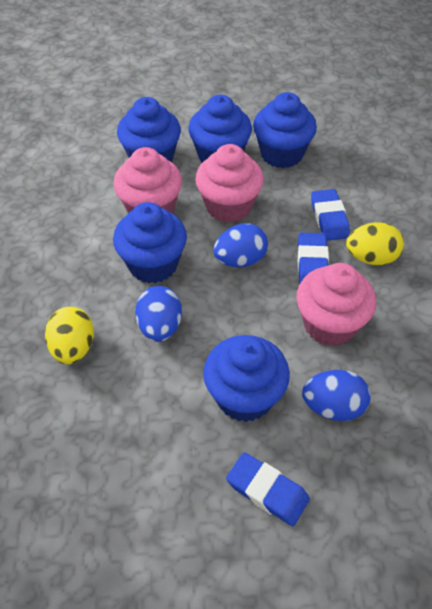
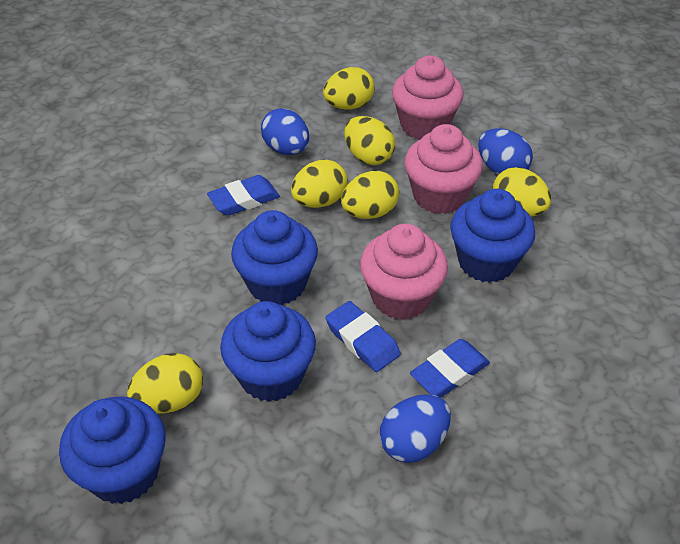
blue cupcake: [113,202,187,283] [117,97,181,162] [188,95,252,163] [203,335,290,422] [253,92,317,168] = 5 -> [59,396,166,504] [220,301,316,402] [231,210,318,305] [450,189,535,283] = 4
yellow egg: [45,307,94,364] [346,222,404,265] = 2 -> [127,353,203,413] [291,159,348,208] [323,67,375,110] [341,171,399,219] [344,116,395,165] [492,167,551,217] = 6

